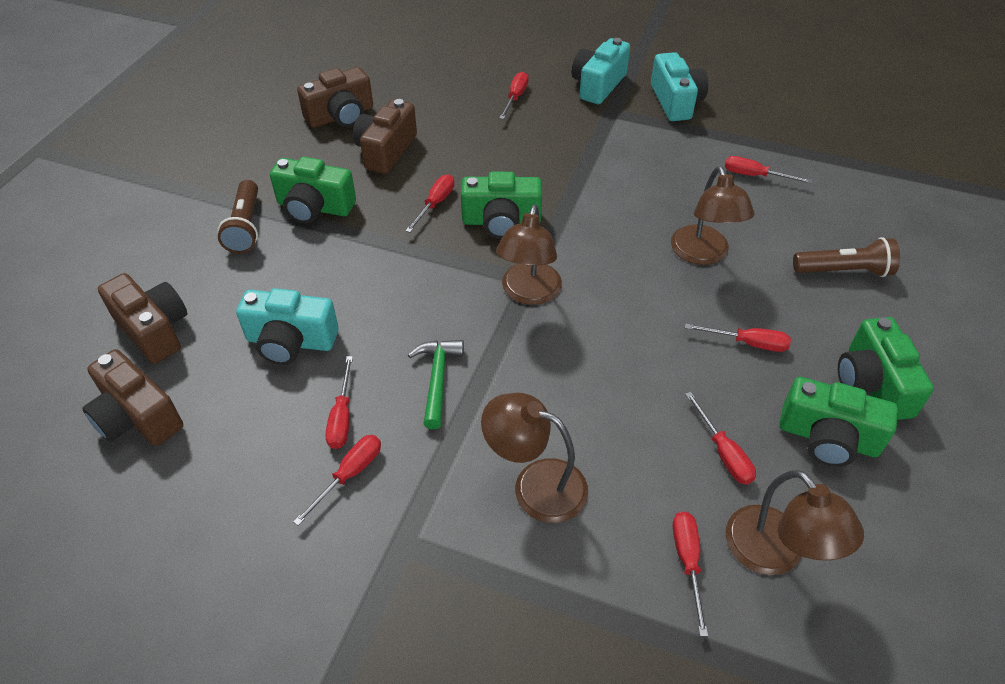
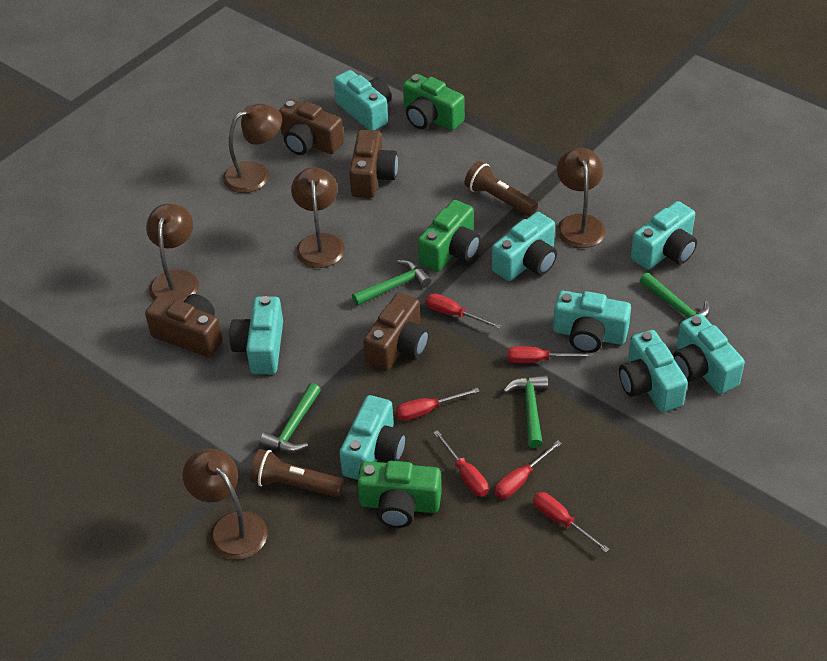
brown lamp: [481,393,588,523] [496,204,562,305] [671,166,755,265] [726,470,864,575] = 4 -> [146,204,199,302] [183,449,267,560] [223,104,282,193] [291,167,345,268] [557,148,606,248] = 5
green camera: [270,157,356,224] [461,172,542,239] [779,377,898,467] [838,317,934,420] = 4 -> [357,461,442,528] [403,74,465,131] [418,200,480,272] = 3
green hammer: [408,340,464,429] = 1 -> [260,383,321,453] [352,260,431,306] [503,375,548,448] [640,273,710,327] = 4
red screwdriver: [293,435,381,526] [325,356,353,449] [405,174,454,233] [500,72,529,119] [673,511,708,636] [685,323,791,352] [685,392,756,484] [725,156,812,183] = 8 -> [396,388,480,421] [425,293,501,329] [433,430,488,496] [494,441,562,499] [507,346,592,363] [533,492,609,553] = 6
turquoise camera: [236,288,339,365] [572,38,630,104] [651,52,708,121] = 3 -> [229,296,283,374] [333,70,391,130] [339,395,406,480] [492,212,557,281] [553,291,631,353] [619,330,688,412] [631,201,697,269] [673,314,745,394] = 8

